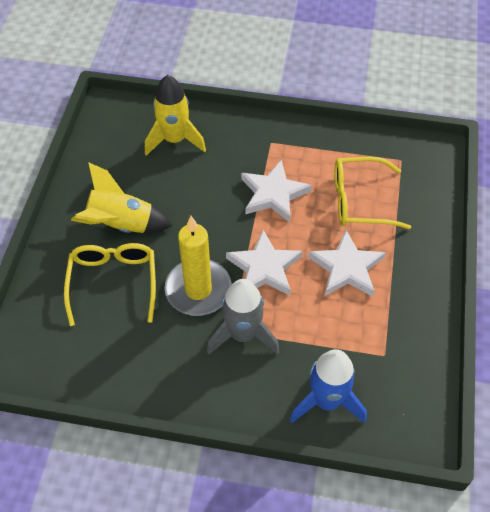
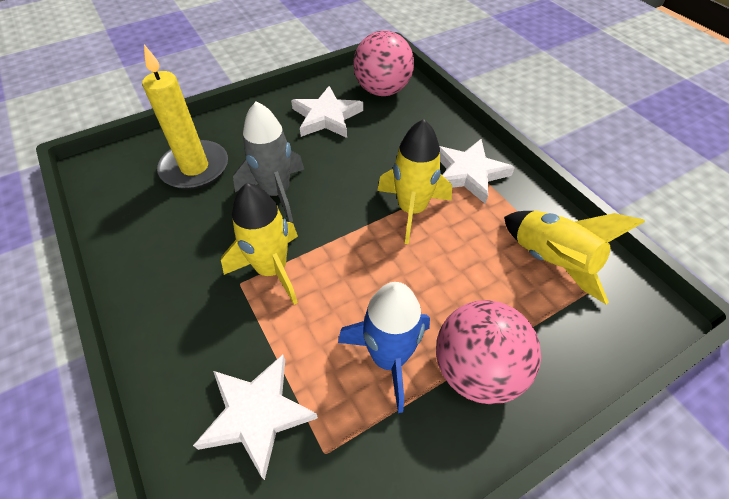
pink ball: none = 0 -> [353,30,414,96] [436,300,541,404] = 2
yellow glasses: [64,243,156,326] [335,157,411,229] = 2 -> none = 0
yellow rocket: [71,162,172,233] [145,75,206,156] = 2 -> [221,183,298,305] [377,119,452,244] [504,211,645,304] = 3

